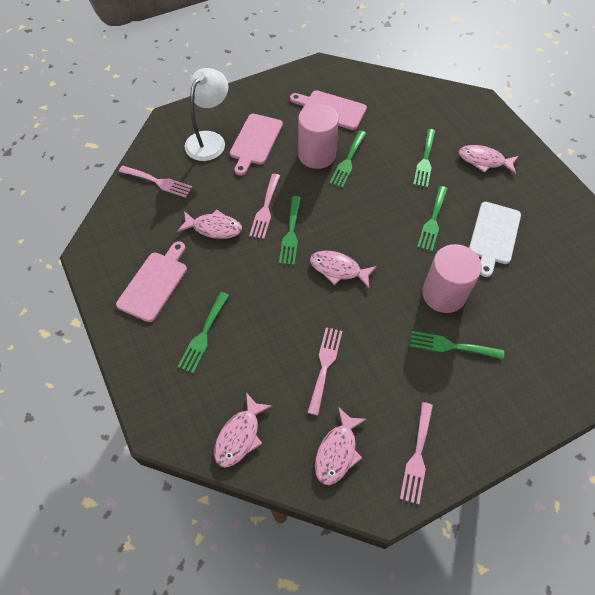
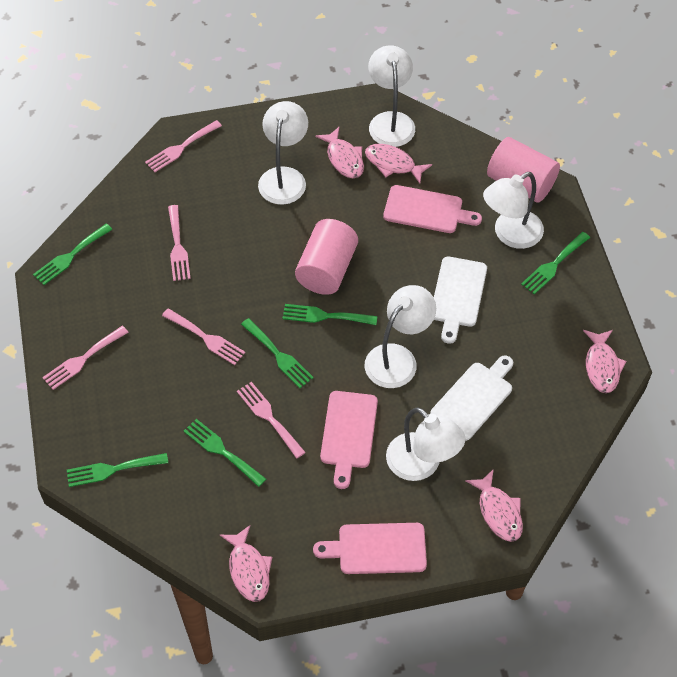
pink fork: [119,166,192,198] [249,174,280,239] [307,327,342,415] [400,402,433,504] = 4 -> [42,326,129,390] [145,120,222,172] [162,308,245,365] [168,205,191,281] [237,382,306,459] = 5
white cutting board: [469,202,521,277] = 1 -> [430,355,513,441] [434,256,487,344] = 2
white lamp: [184,68,228,161] = 1 -> [258,101,308,205] [365,285,436,388] [368,45,415,147] [386,407,465,481] [483,172,544,249] = 5

